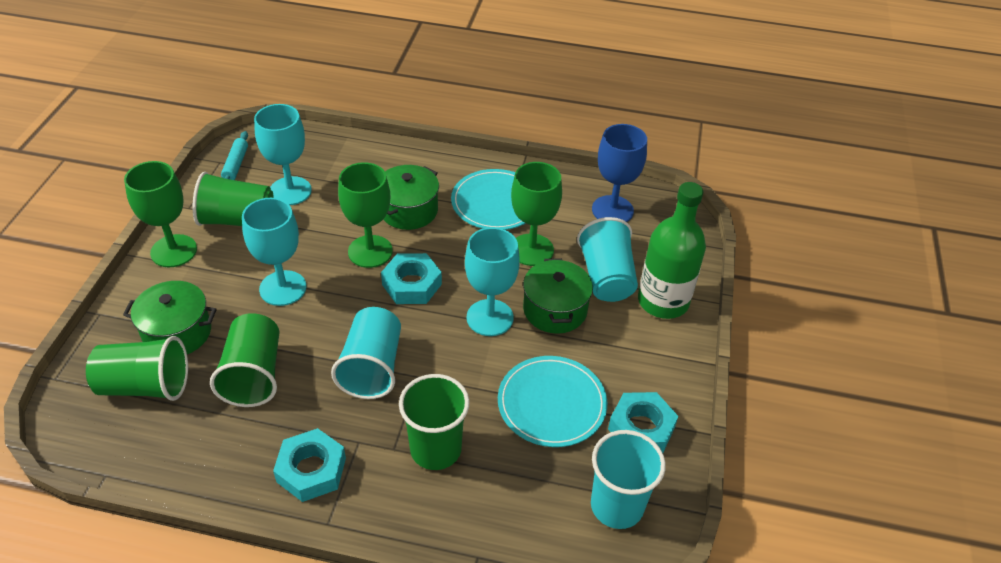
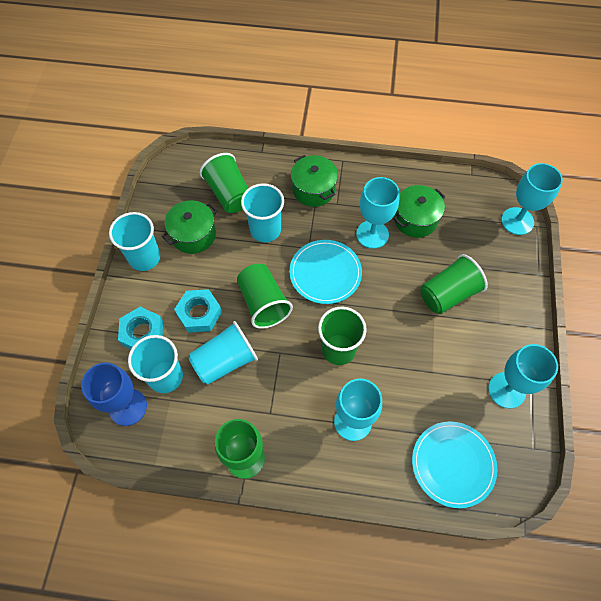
green bottle: [638,182,706,319] = 1 -> none = 0
green goblet: [124,161,197,267] [338,162,393,268] [511,162,562,266] = 3 -> [215,419,265,479] = 1
turquoise cup: [331,307,401,399] [577,217,638,302] [591,430,666,529] = 3 -> [109,212,160,271] [128,335,183,393] [189,321,258,385] [241,183,284,242] = 4
turquoise goblet: [242,198,306,306] [254,104,312,205] [465,227,520,336] = 3 -> [334,378,382,441] [356,177,400,249] [488,344,558,409] [501,163,563,235] = 4
turquoise nut: [273,428,346,502] [381,253,442,304] [608,392,678,453] = 3 -> [118,307,163,349] [174,289,222,333] = 2
turquoise rolling pin: [221,131,248,180] = 1 -> none = 0

